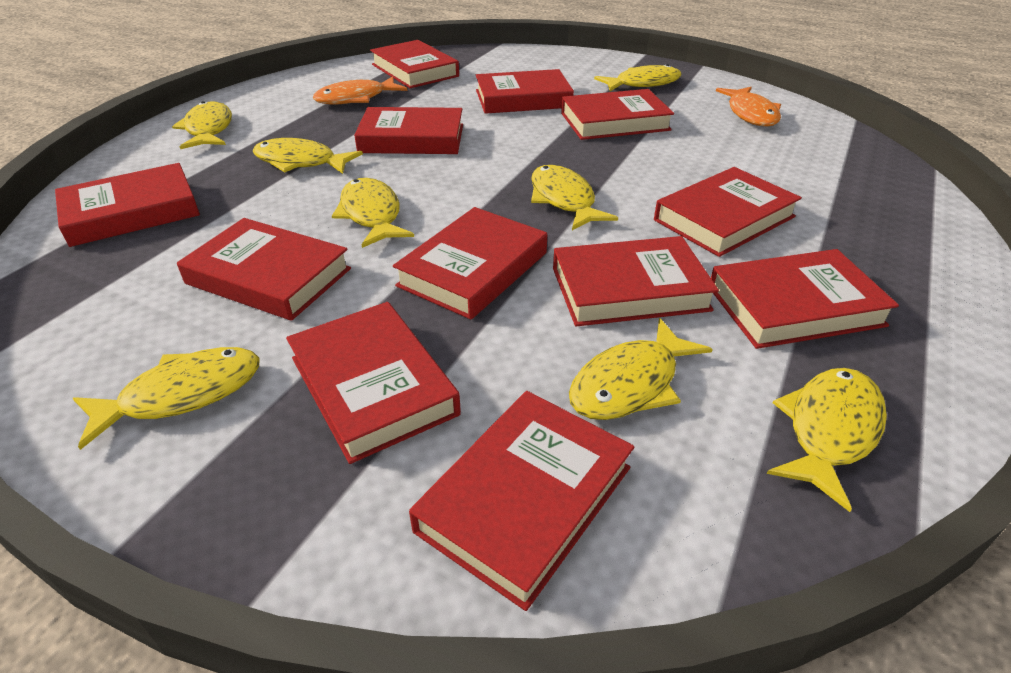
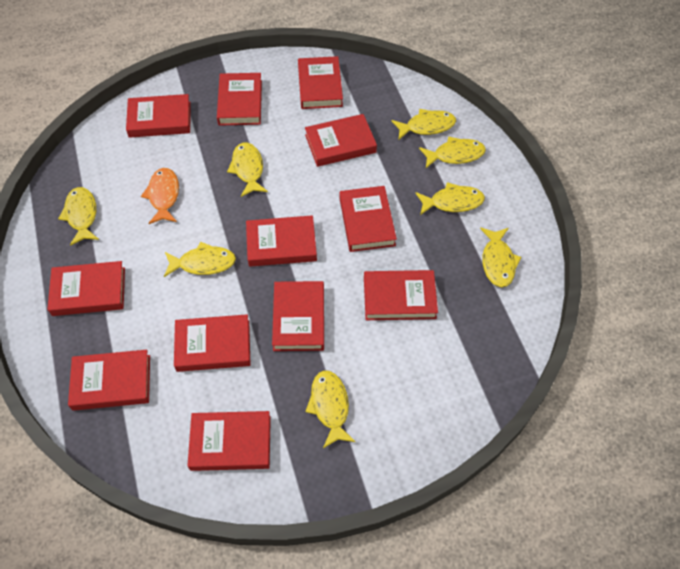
orange fish: [313,76,407,104] [716,87,781,126] = 2 -> [141,168,179,224] = 1

